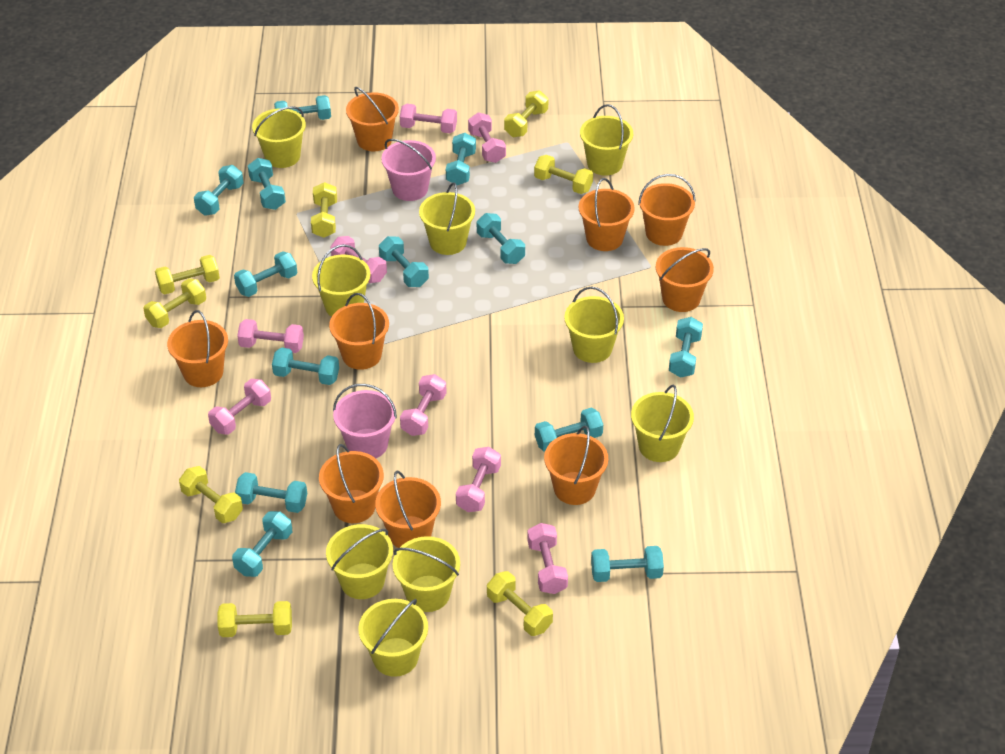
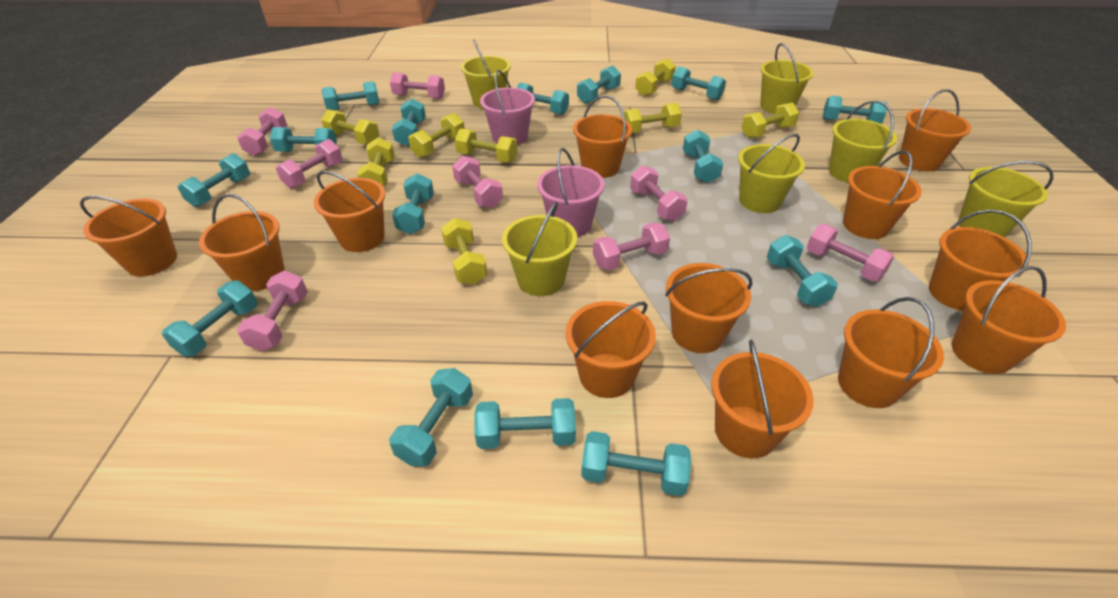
orange bucket: [167,310,228,387] [319,444,384,523] [329,293,389,370] [346,87,399,151] [375,471,441,548] [544,426,608,505] [579,178,635,251] [638,174,696,246] [656,247,714,312] = 9 -> [80,196,177,277] [199,194,285,291] [314,171,385,252] [566,301,656,398] [573,95,632,178] [665,263,752,353] [711,339,814,458] [838,297,944,408] [843,150,922,239] [899,89,971,171] [929,210,1032,311] [952,266,1066,374] = 12
turquoise dumbbell: [194,165,244,216] [232,511,292,577] [234,251,297,297] [235,472,307,513] [248,158,286,210] [272,347,339,385] [274,95,331,120] [379,236,429,287] [446,133,476,185] [477,213,525,264] [535,408,603,452] [591,546,664,582] [669,317,703,378] = 13 -> [162,280,258,356] [178,153,250,207] [270,127,337,152] [322,81,379,110] [389,368,473,467] [392,98,426,146] [392,173,434,234] [474,398,576,449] [517,83,569,115] [577,66,621,104] [581,431,691,496] [671,66,726,100] [683,130,723,183] [767,235,838,307] [823,96,887,124] = 15
yellow bucket: [252,106,306,168] [312,244,371,317] [326,524,393,599] [358,599,428,677] [393,536,460,612] [419,182,475,255] [564,287,624,363] [580,104,633,176] [631,385,694,462] = 9 -> [461,40,511,109] [502,202,577,296] [738,134,805,213] [760,43,814,114] [829,100,897,183] [958,161,1054,237] = 6

